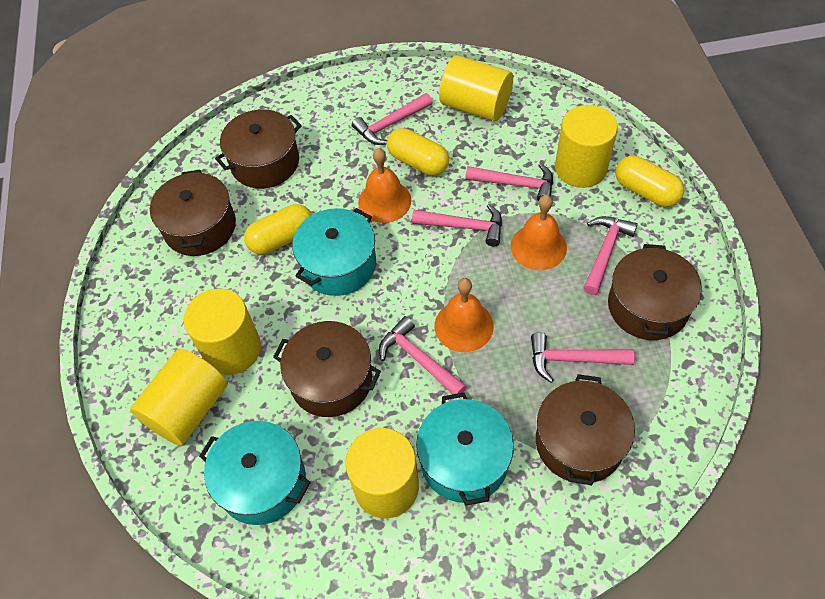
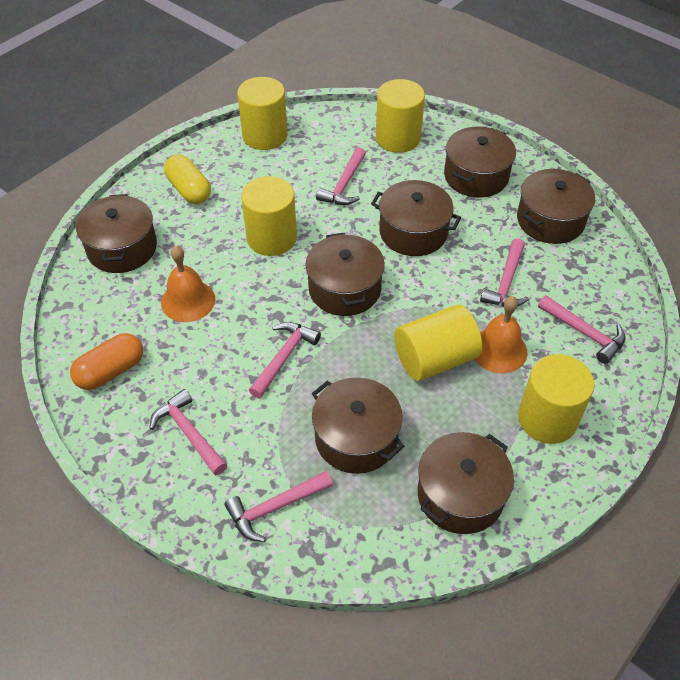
brown pot: [150,170,236,256] [215,109,302,188] [273,321,381,417] [536,374,635,485] [608,244,702,340] = 5 -> [76,194,157,273] [306,233,385,316] [312,377,404,474] [371,180,461,256] [418,432,514,534] [444,126,516,198] [517,169,595,244] = 7
orange bell: [358,148,411,223] [435,278,494,352] [511,195,567,270] = 3 -> [161,246,216,322] [474,296,527,373] = 2
orange capsule: none = 0 -> [70,333,143,390] = 1
turquoise pot: [199,421,311,525] [292,208,376,296] [416,392,514,506] = 3 -> none = 0
yellow capsule: [244,204,312,255] [387,128,449,176] [615,156,684,207] = 3 -> [164,155,211,204] = 1

